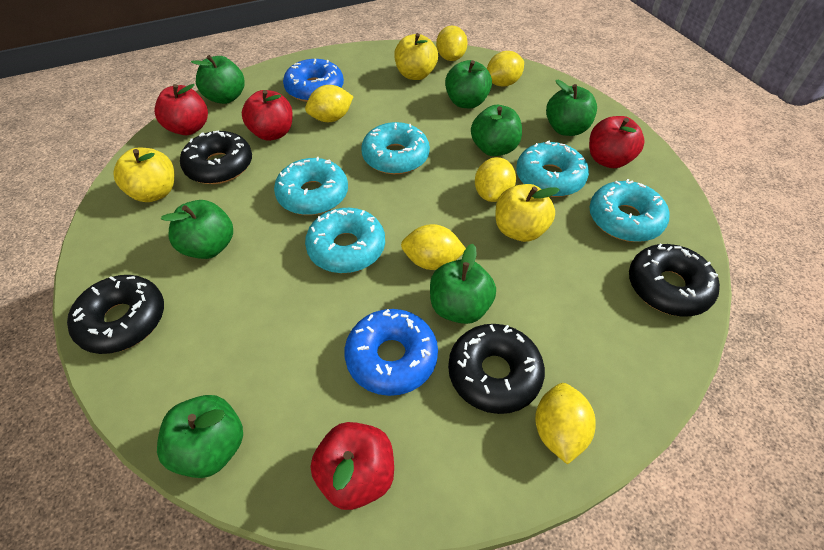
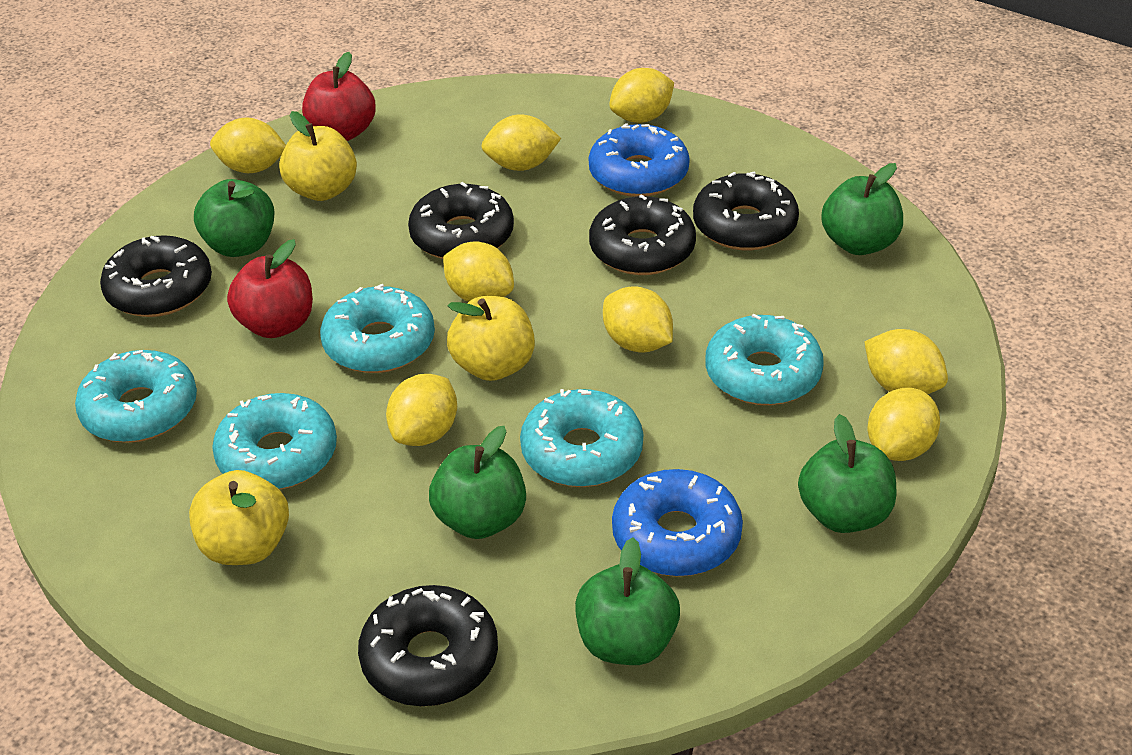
black donut: [67,275,164,354] [180,130,252,184] [448,324,545,414] [629,244,720,317] = 4 -> [100,235,212,317] [358,585,498,706] [408,182,514,259] [589,194,696,275] [693,172,799,250] = 5
green apple: [157,395,243,478] [161,200,233,259] [191,55,245,104] [430,244,496,324] [445,60,492,108] [471,105,522,156] [546,80,597,136] = 7 -> [194,179,274,257] [429,426,526,539] [575,537,680,665] [798,414,897,533] [821,163,903,255] = 5
red apple: [154,84,208,135] [242,90,293,141] [311,422,394,510] [589,116,645,168] = 4 -> [227,239,313,338] [302,52,376,141] = 2
yellow lemon: [305,85,354,122] [401,224,466,270] [436,26,468,61] [475,157,516,202] [487,51,524,87] [535,383,596,465] = 6 -> [210,118,286,173] [386,374,457,446] [443,242,514,302] [481,114,561,171] [603,286,673,353] [609,68,674,123] [865,329,948,394] [868,388,940,461] = 8

